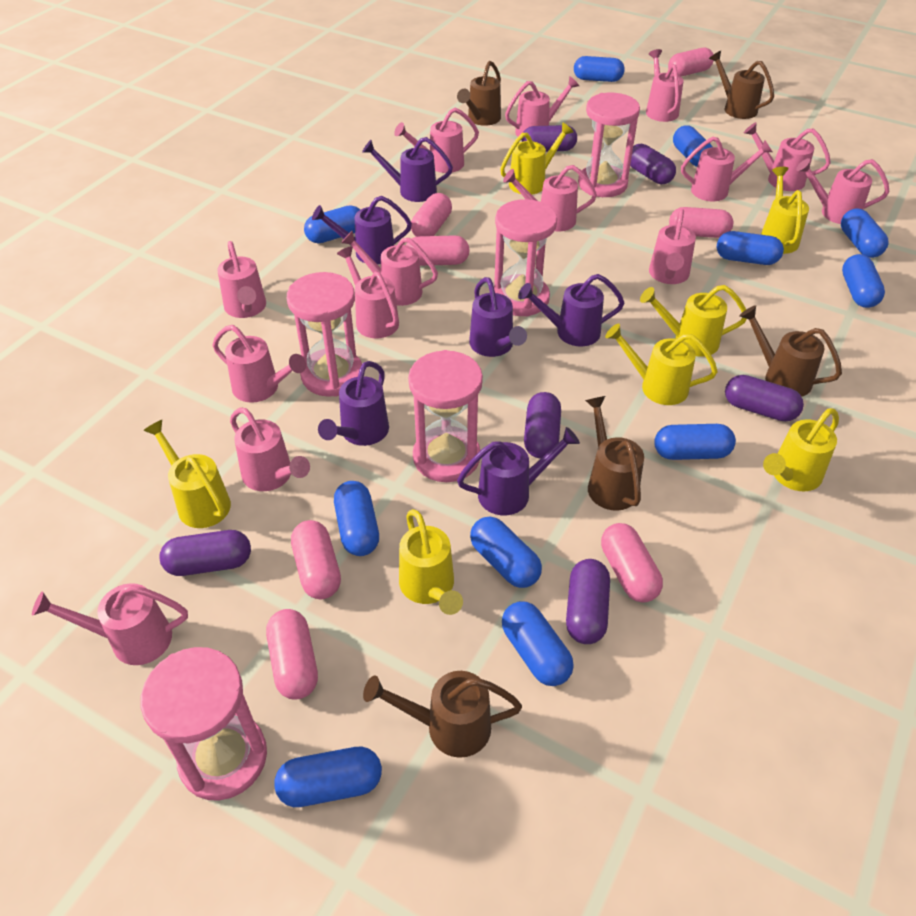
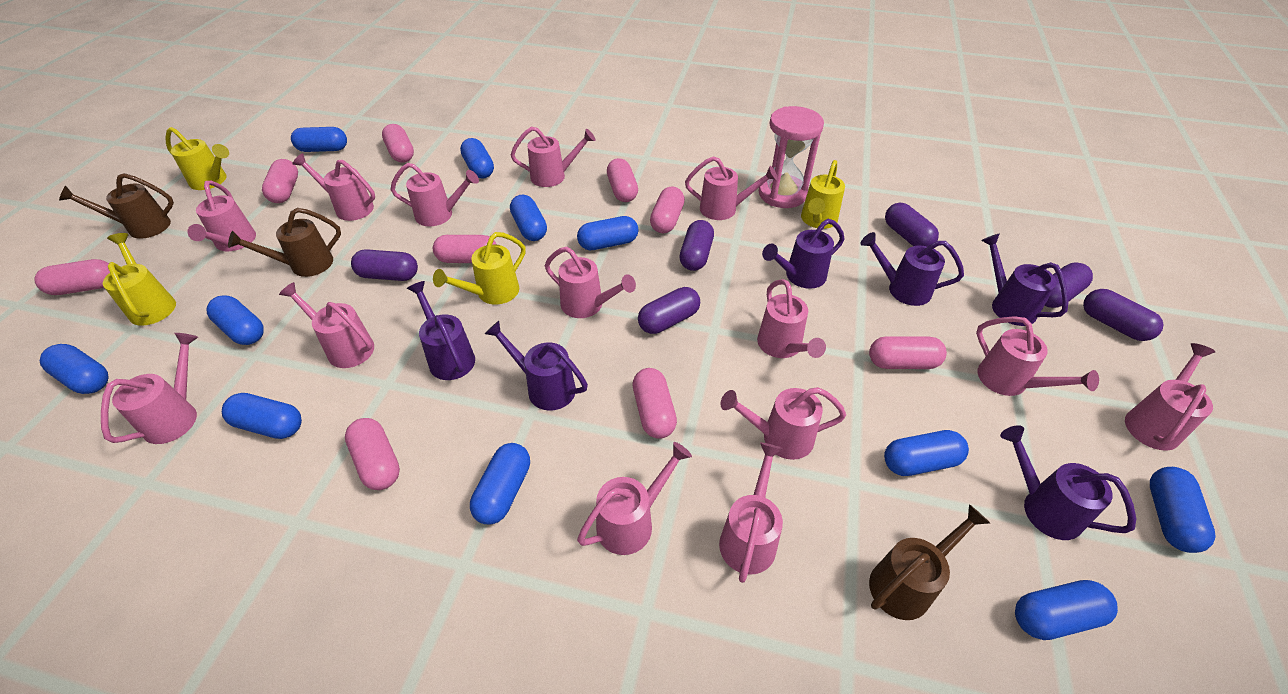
brown watering can: [363,671,522,758] [457,61,501,126] [585,396,644,511] [709,51,774,119] [739,305,842,397] = 5 -> [59,173,174,239] [228,208,341,277] [869,504,990,620] = 3
pink capsule: [266,609,318,700] [291,520,341,599] [406,235,470,266] [411,193,452,237] [601,523,663,602] [668,47,714,77] [669,207,733,238] = 7 -> [34,259,110,295] [262,159,298,203] [345,418,400,490] [382,124,414,163] [433,235,497,263] [607,158,638,202] [633,368,677,439] [650,187,685,233] [869,336,947,369] = 9
pink hourglass: [140,647,267,801] [287,272,362,397] [408,350,483,482] [494,199,557,316] [578,93,640,197] = 5 -> [759,106,824,208] = 1
yellow watering can: [143,420,231,528] [399,509,463,615] [500,122,574,195] [605,324,718,405] [640,285,747,357] [761,167,809,254] [763,408,839,491] = 7 -> [103,233,176,326] [166,127,229,190] [433,232,525,304] [801,160,845,229] = 4

